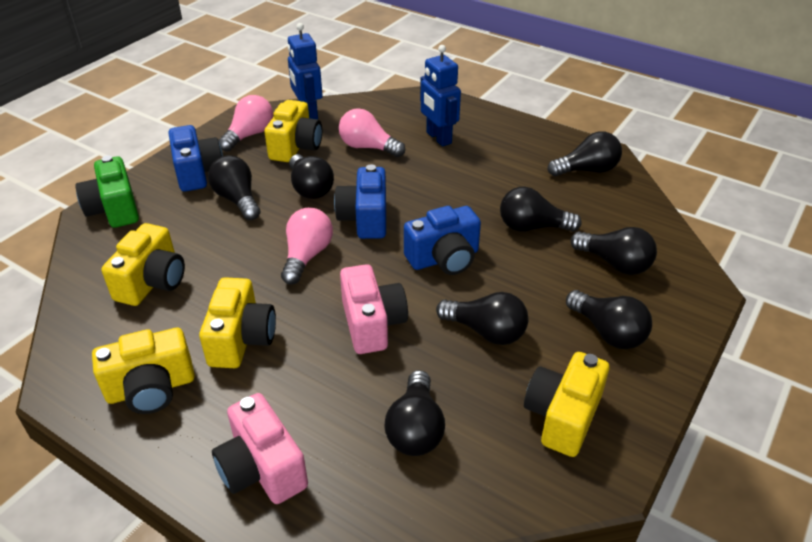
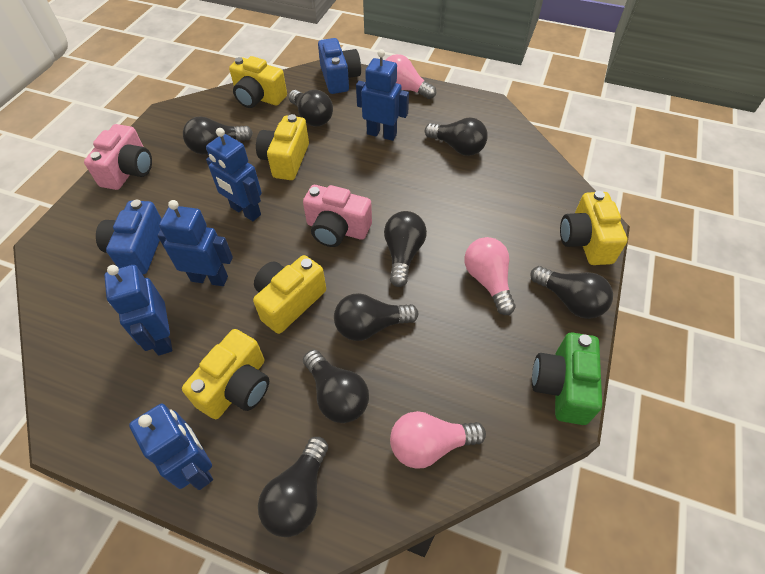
blue camera: [168,125,223,192] [334,164,386,239] [404,206,481,275] = 3 -> [96,200,162,275] [318,38,361,94] = 2
blue robot: [287,23,323,119] [420,45,461,146] = 2 -> [104,265,172,356] [129,404,213,490] [157,200,233,286] [206,128,262,221] [356,49,409,141] = 5

